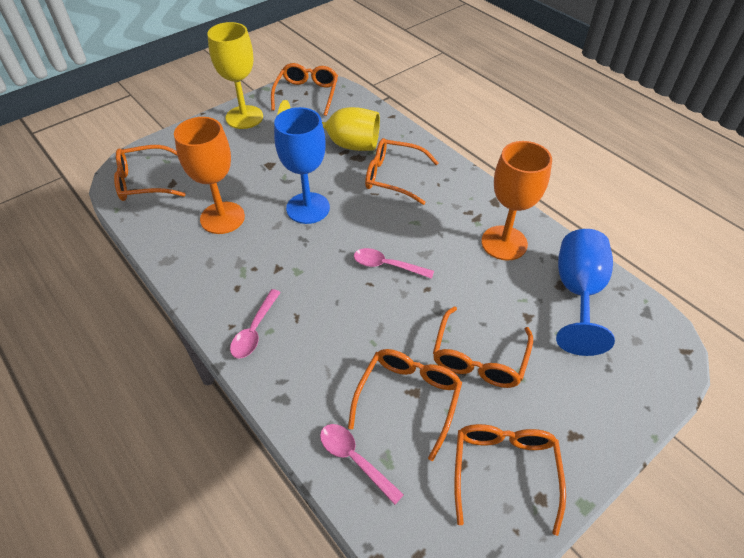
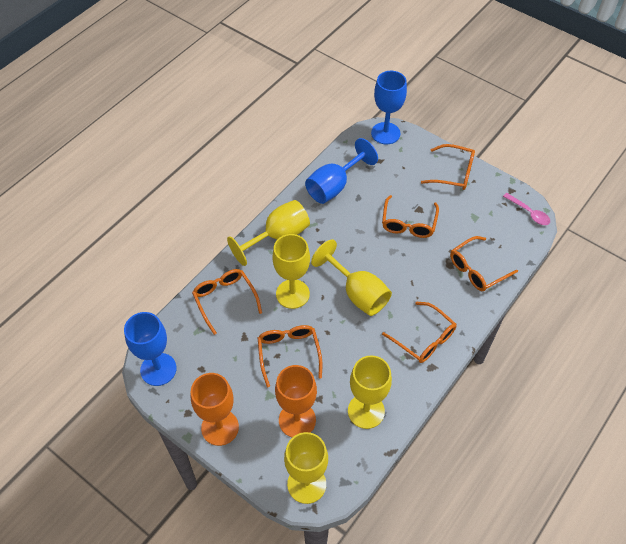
blue goblet: [274,107,330,224] [556,229,615,356] = 2 -> [124,312,177,386] [305,138,378,204] [371,71,407,145] = 3
pink spoon: [230,289,281,358] [320,424,404,505] [354,248,434,279] = 3 -> [503,193,550,225] = 1
yellow goblet: [207,22,263,129] [278,100,380,151] = 2 -> [227,200,310,266] [272,234,310,309] [284,432,328,504] [311,239,392,316] [348,355,392,429] = 5

